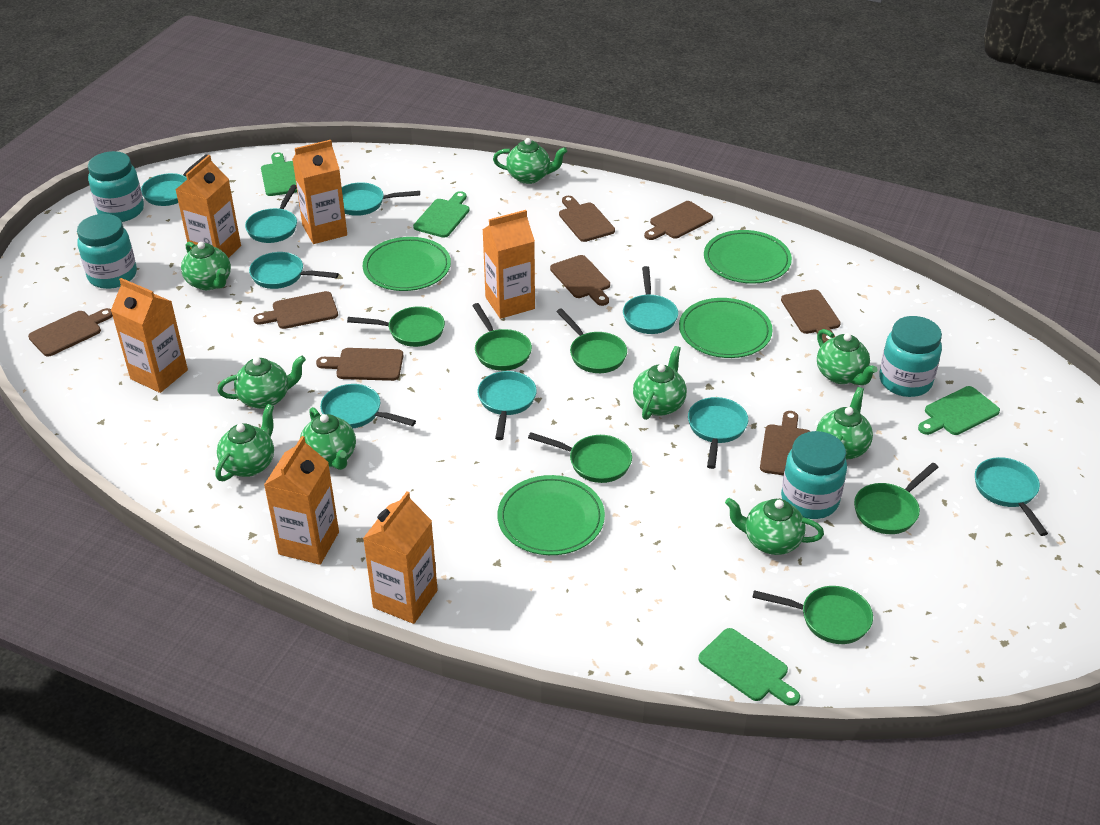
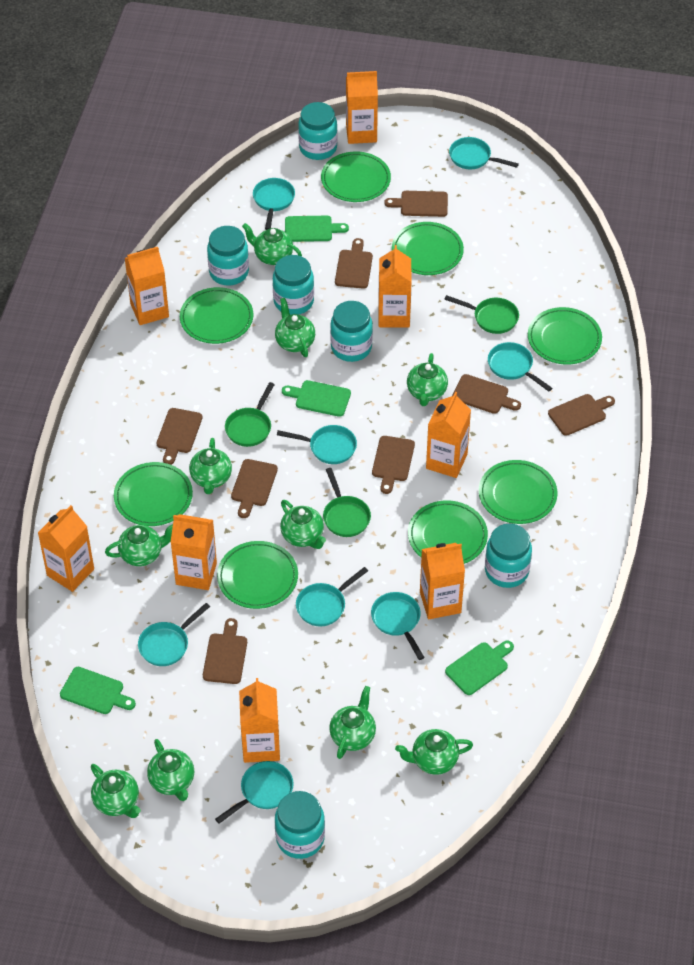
green pan: [347,306,445,347] [472,303,532,371] [528,432,632,483] [556,308,627,373] [753,586,873,644] [854,463,938,534] = 6 -> [225,382,275,447] [323,468,371,537] [444,295,519,334] = 3
green plate: [363,237,451,291] [497,475,605,555] [679,298,773,358] [704,230,792,284] = 4 -> [114,462,193,526] [180,287,253,344] [217,541,298,609] [321,152,391,202] [392,222,464,275] [408,500,488,564] [479,460,557,524] [528,307,602,364] = 8
green teapot: [181,242,231,290] [215,404,274,481] [217,355,306,409] [300,407,356,470] [493,138,567,184] [633,346,687,420] [725,498,824,555] [816,387,873,460] [817,329,878,385] = 9 -> [91,764,141,818] [105,524,173,566] [147,739,194,801] [189,438,232,494] [242,223,302,265] [275,298,315,357] [280,500,326,549] [329,686,376,759] [395,729,473,775] [407,353,448,406] = 10
orange carton: [111,278,188,393] [175,155,241,258] [264,436,339,565] [292,140,347,244] [363,491,438,624] [482,210,535,319] = 6 -> [38,505,94,592] [125,247,169,325] [171,514,217,590] [239,678,280,763] [346,71,378,144] [378,245,412,328] [420,543,465,619] [426,392,471,478] = 8
turquoise jar: [77,214,137,289] [88,151,144,222] [781,431,847,519] [879,316,942,397] = 4 -> [207,226,249,286] [273,255,314,315] [275,791,325,859] [298,102,337,160] [330,301,373,362] [485,524,532,588] = 6
turquoise pan: [141,154,208,206] [245,184,297,243] [249,252,339,289] [320,384,416,428] [342,182,420,216] [477,371,537,440] [623,266,678,334] [688,397,748,469] [975,457,1048,536] = 9 -> [138,603,210,666] [215,761,294,824] [253,178,295,230] [277,425,357,464] [296,567,368,627] [371,592,425,660] [449,137,519,169] [488,342,552,392] = 8

